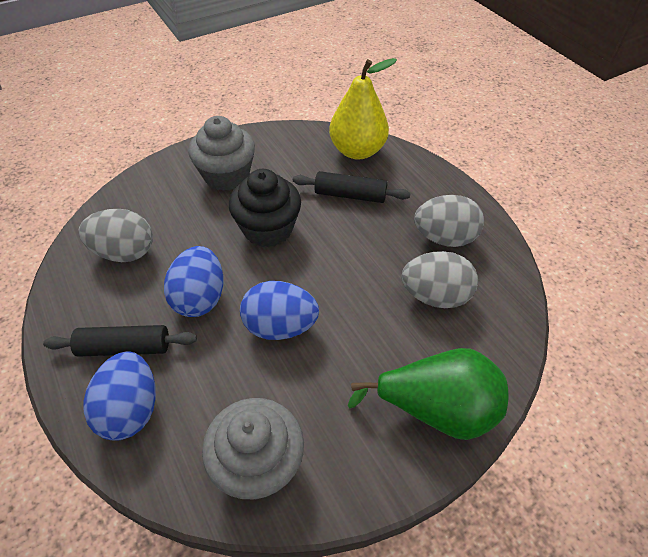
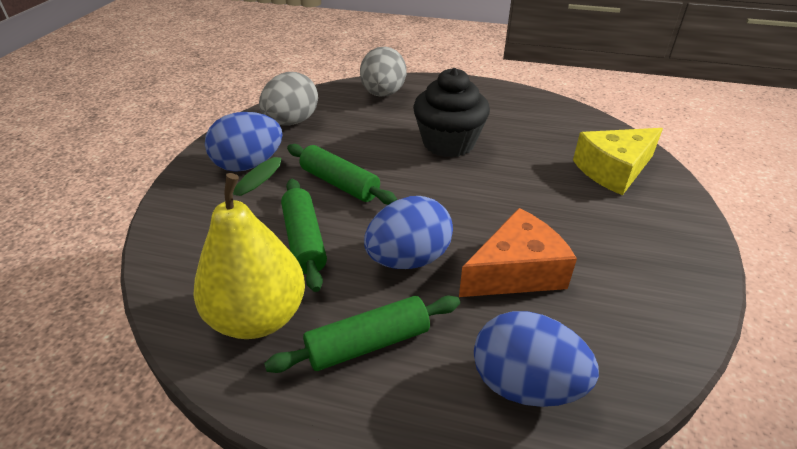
black rolling pin: [43,325,197,357] [293,171,411,203] = 2 -> none = 0
green pear: [348,348,508,440] = 1 -> none = 0
green rolling pin: none = 0 -> [264,296,460,373] [281,179,327,292] [287,144,397,205] = 3
grey cupcake: [188,116,255,191] [202,398,304,499] = 2 -> none = 0
grey egg: [78,209,153,262] [402,251,478,308] [414,195,484,247] = 3 -> [259,72,318,126] [360,47,407,97] = 2
orange cheese: none = 0 -> [459,208,577,297] = 1
yellow cheese: none = 0 -> [573,128,663,195] = 1

